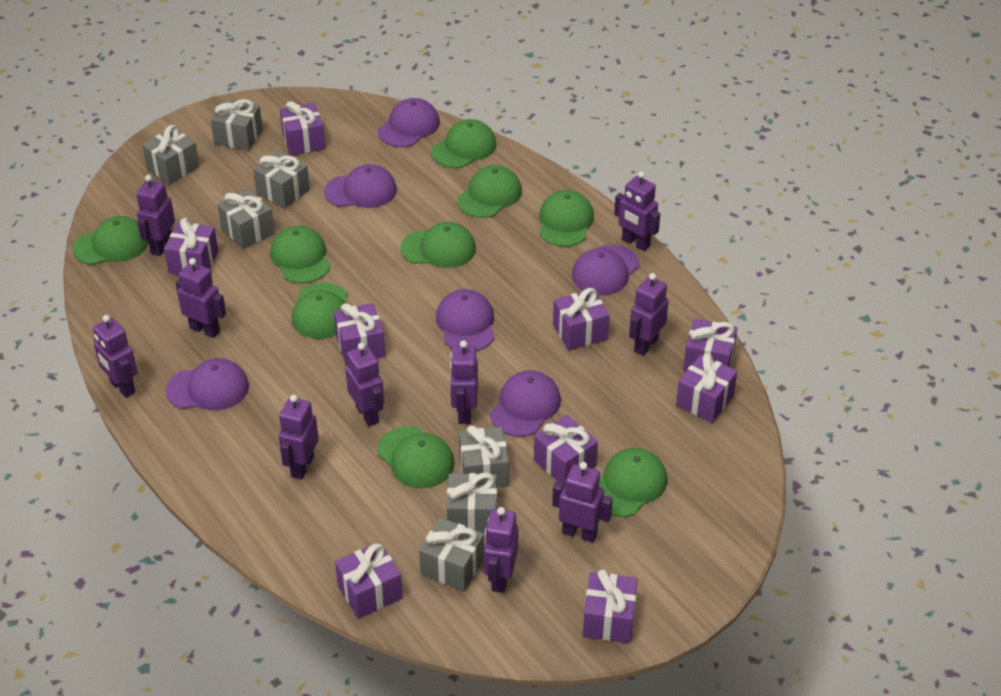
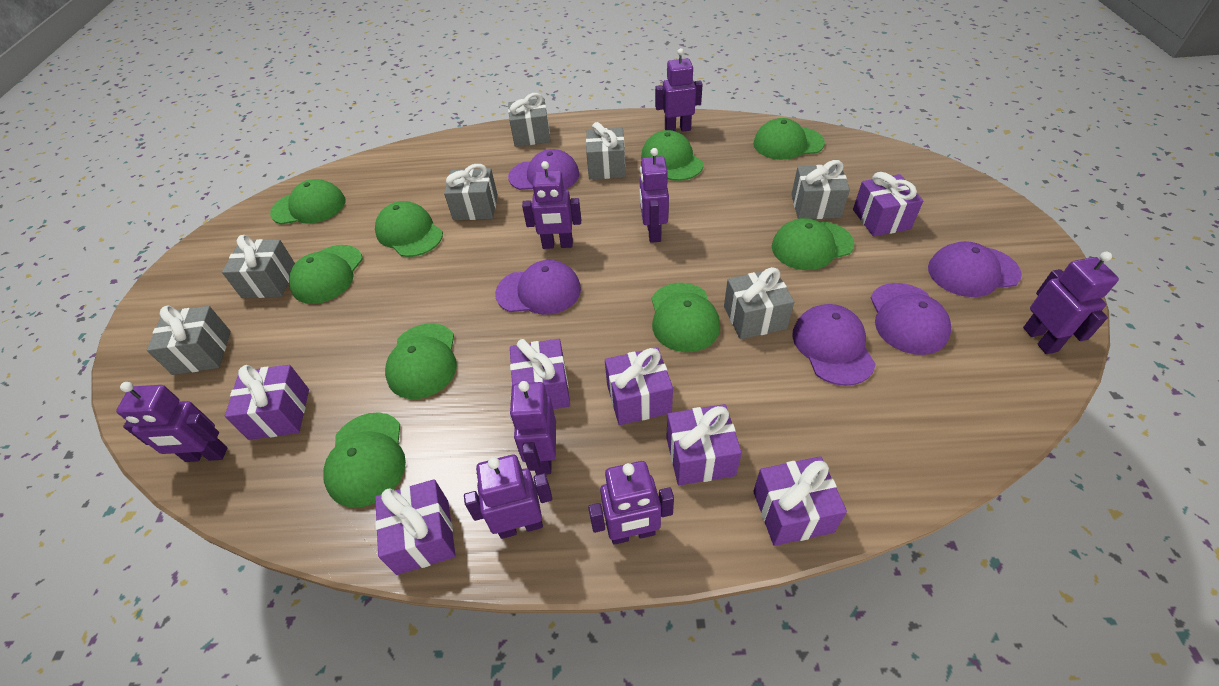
purple cap: [166,358,249,410] [324,164,397,208] [378,98,440,147] [436,289,495,351] [490,370,561,437] [572,245,639,295] = 6 -> [495,260,581,315] [508,149,579,190] [792,304,876,386] [870,283,951,355] [928,241,1022,297] = 5
purple gift: [164,218,219,275] [280,101,325,156] [334,303,385,365] [335,542,403,618] [534,415,598,486] [553,288,609,351] [583,569,637,643] [676,353,737,423] [683,319,737,372] = 9 -> [225,365,309,440] [375,479,456,575] [510,339,570,409] [605,347,673,425] [666,404,742,485] [753,456,847,546] [853,172,923,237] = 7
purple robot: [93,315,138,398] [136,175,175,256] [175,258,226,338] [279,395,319,479] [345,343,384,427] [450,340,478,424] [484,507,518,593] [552,462,613,543] [614,171,660,251] [629,273,669,356] = 10 -> [116,382,227,462] [464,455,552,539] [509,381,556,475] [522,161,581,249] [588,461,674,545] [640,148,669,243] [655,48,703,132] [1023,252,1119,354] = 8

